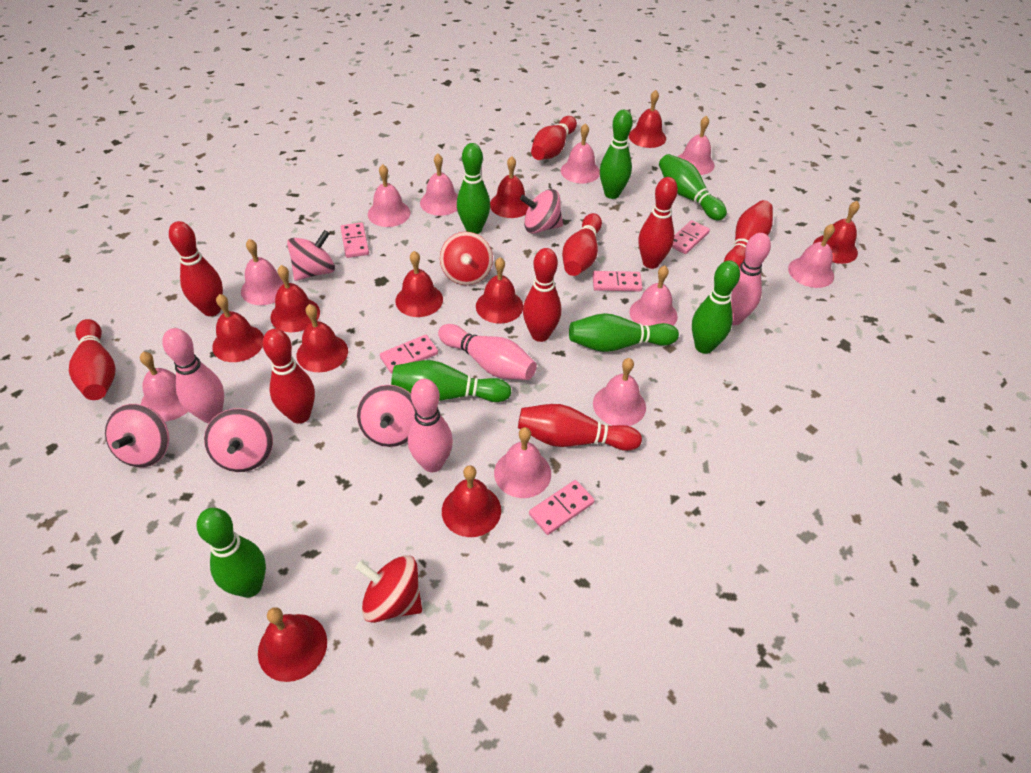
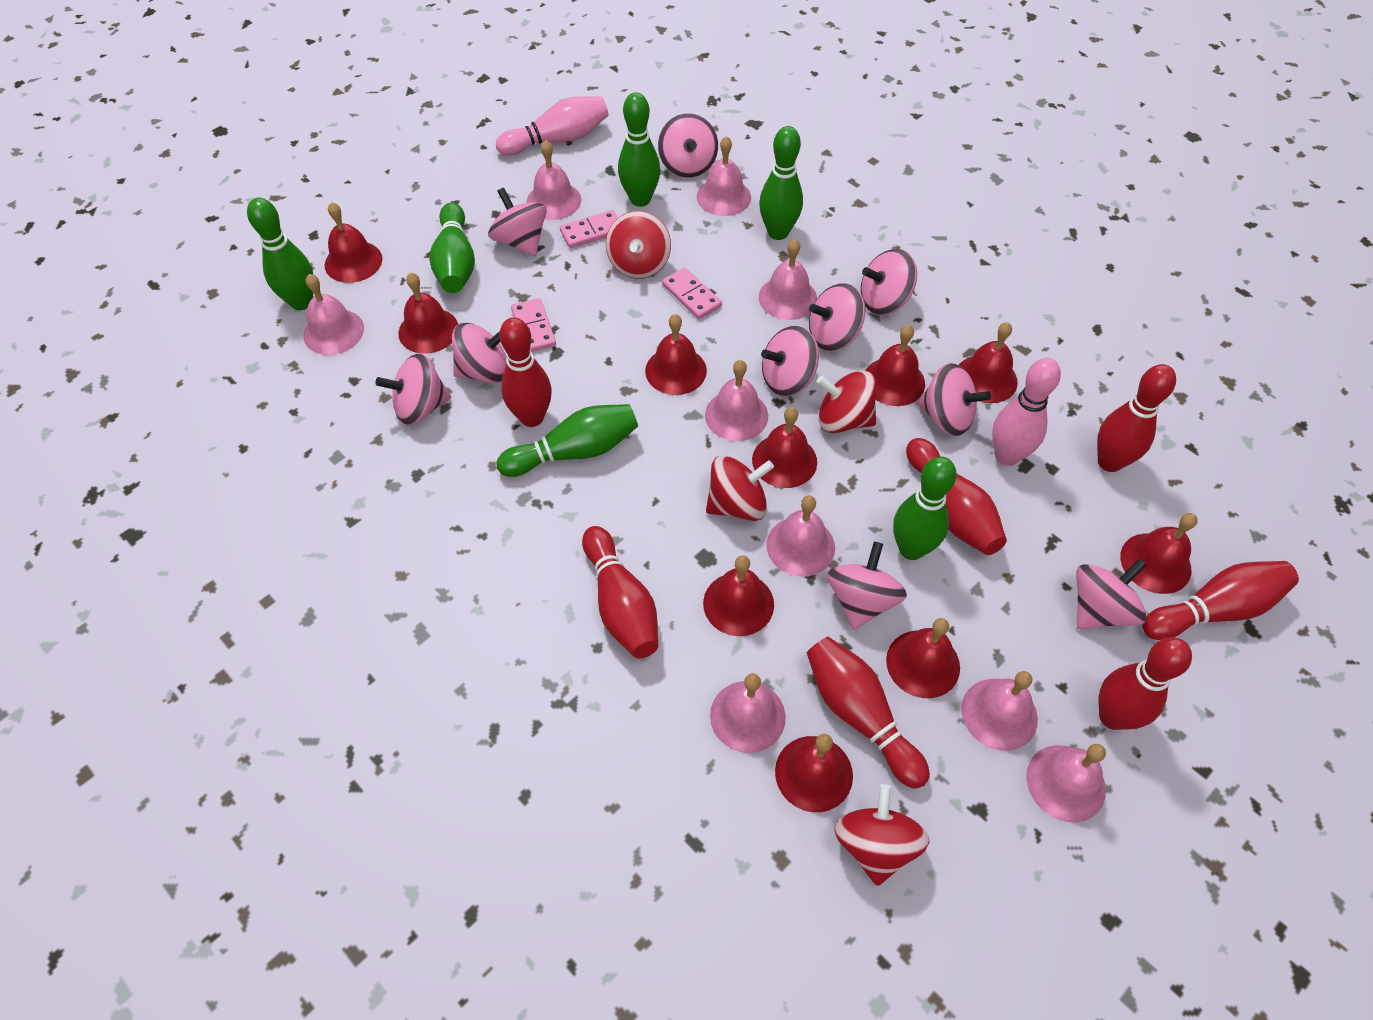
green bowling pin: [197,508,266,598] [391,360,512,402] [457,143,490,234] [569,313,679,352] [600,110,633,199] [659,154,727,221] [692,261,740,354] = 7 -> [247,198,313,310] [429,202,475,293] [497,404,638,477] [618,92,660,207] [759,126,803,240] [893,457,957,560] = 6
pink bell: [140,352,188,422] [241,239,284,305] [368,164,411,227] [420,154,458,216] [494,427,551,498] [561,123,600,184] [593,358,646,426] [629,266,678,326] [678,116,715,175] [788,224,835,288] = 10 -> [303,274,364,355] [527,140,581,220] [697,136,751,216] [705,360,768,441] [710,673,786,753] [759,239,817,320] [766,495,835,577] [961,671,1038,751] [1026,744,1106,822] = 9
pink bowling pin: [162,328,224,423] [408,379,453,472] [438,324,537,380] [731,233,771,325] = 4 -> [496,96,609,156] [992,358,1061,466] = 2
pink domino: [341,222,369,258] [380,335,438,373] [529,480,595,535] [592,271,643,291] [672,220,710,254] = 5 -> [511,298,556,352] [560,210,618,248] [662,268,722,319] = 3
pink spinning top: [105,404,169,467] [204,408,273,472] [287,230,335,281] [357,385,416,447] [520,189,563,234] = 5 -> [375,353,451,425] [452,323,507,384] [488,188,547,256] [658,113,718,178] [761,326,819,396] [809,283,865,351] [827,542,907,630] [861,249,917,315] [918,363,991,436] [1076,559,1147,629] = 10
red bowling pin: [69,319,116,400] [169,221,223,316] [263,329,315,424] [518,404,642,451] [523,248,561,342] [531,116,577,160] [562,213,602,276] [638,177,678,269] [724,200,773,267] = 9 -> [499,317,552,427] [582,526,658,658] [807,637,930,789] [906,438,1007,555] [1097,364,1176,472] [1098,637,1192,730] [1142,561,1299,640] = 7
red spinning top: [355,555,422,623] [440,232,493,285] = 2 -> [606,211,671,279] [706,455,774,521] [817,370,877,433] [834,784,929,886] = 4

